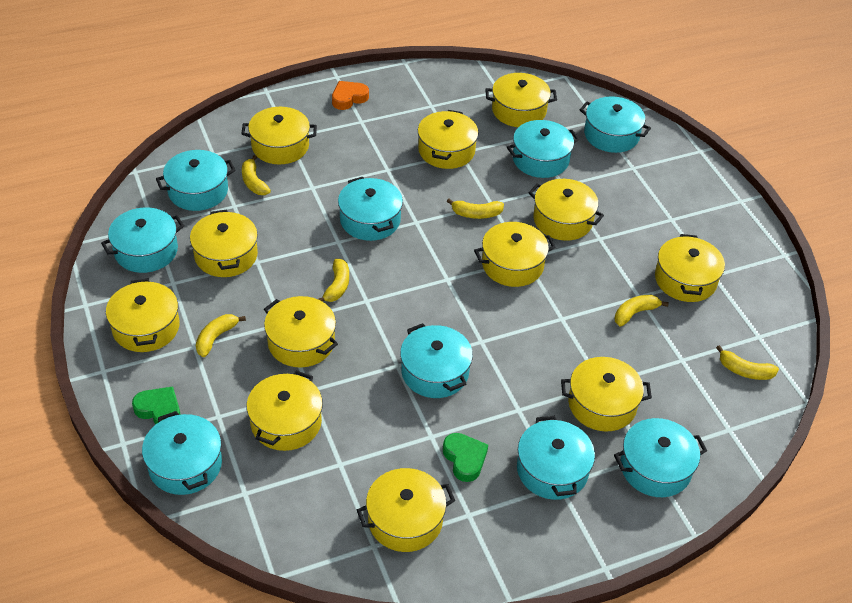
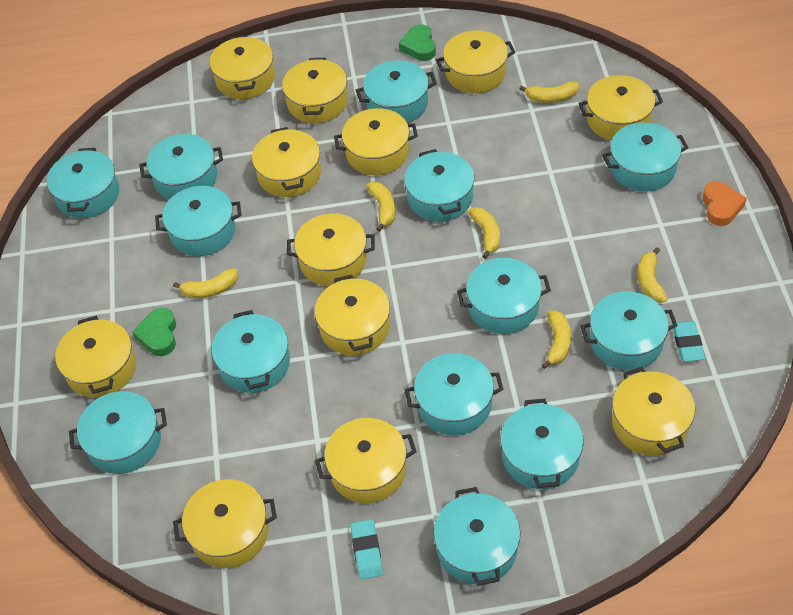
turquoise eraser: none = 0 -> [350,519,383,579] [672,321,705,362] = 2
turquoise pot: [101,208,184,273] [142,411,222,495] [156,150,236,211] [338,177,403,241] [400,323,473,398] [507,120,579,178] [517,416,595,500] [580,96,651,153] [614,418,707,497] = 9 -> [47,148,119,218] [69,391,167,474] [139,134,223,199] [155,186,242,256] [212,310,290,393] [356,60,437,123] [404,149,475,222] [405,353,503,435] [434,487,520,586] [457,258,551,334] [500,399,584,489] [580,291,678,371] [602,122,689,192] = 13

